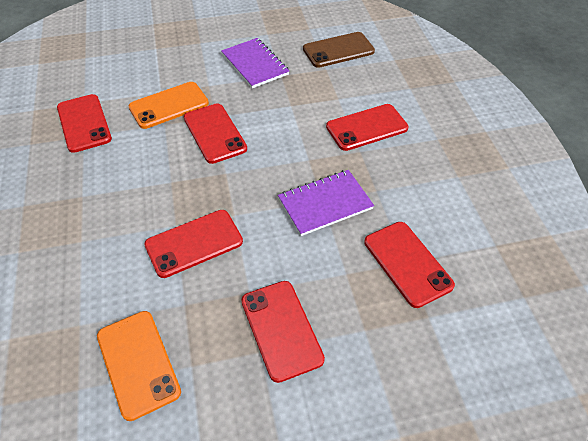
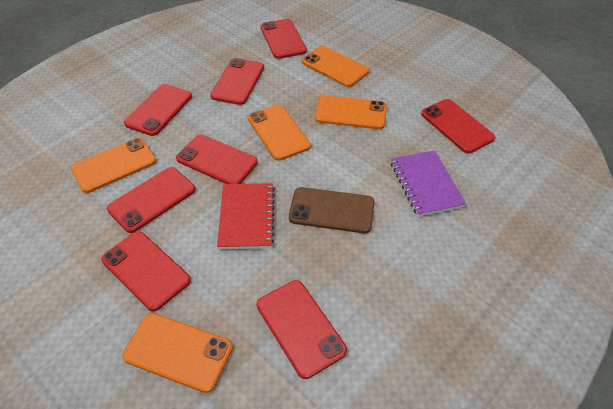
orange phone: [97,311,181,421] [129,82,209,129] = 2 -> [71,138,157,193] [122,313,233,393] [248,105,311,161] [302,46,369,87] [315,95,387,129] = 5
purple notebook: [221,38,289,88] [278,170,374,236] = 2 -> [391,150,466,217] = 1
red notebook: none = 0 -> [217,183,275,249] = 1
red phone: [57,94,112,153] [144,210,243,278] [184,104,247,164] [241,281,325,383] [326,104,409,151] [364,222,455,308] = 6 -> [101,231,191,312] [107,167,196,233] [124,84,192,136] [176,135,258,184] [210,58,264,105] [257,280,347,379] [261,19,307,59] [421,99,495,153] = 8

